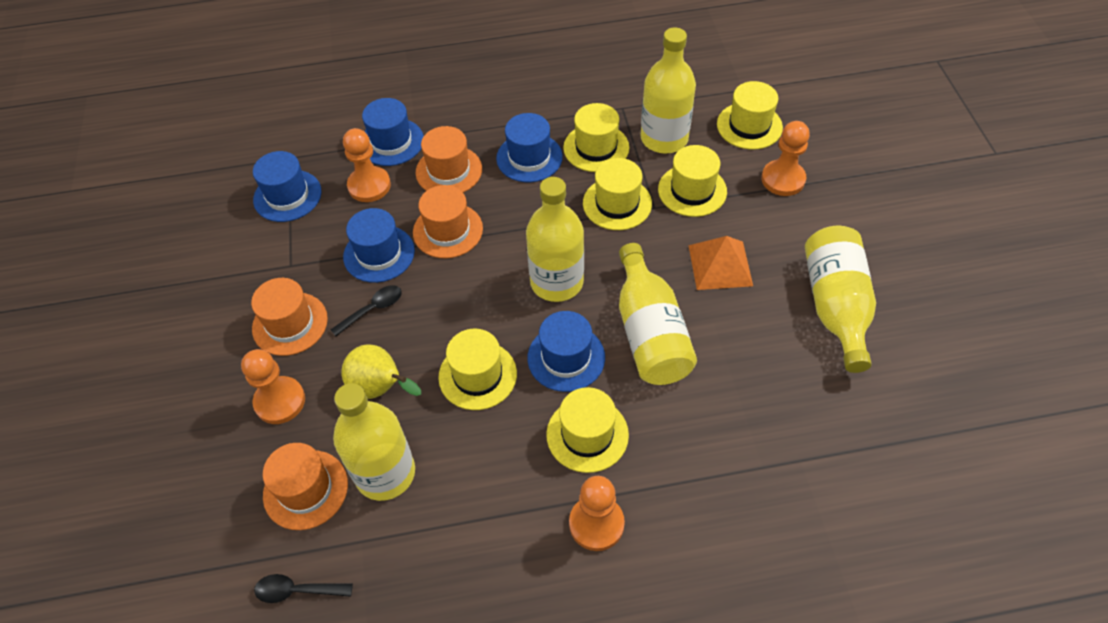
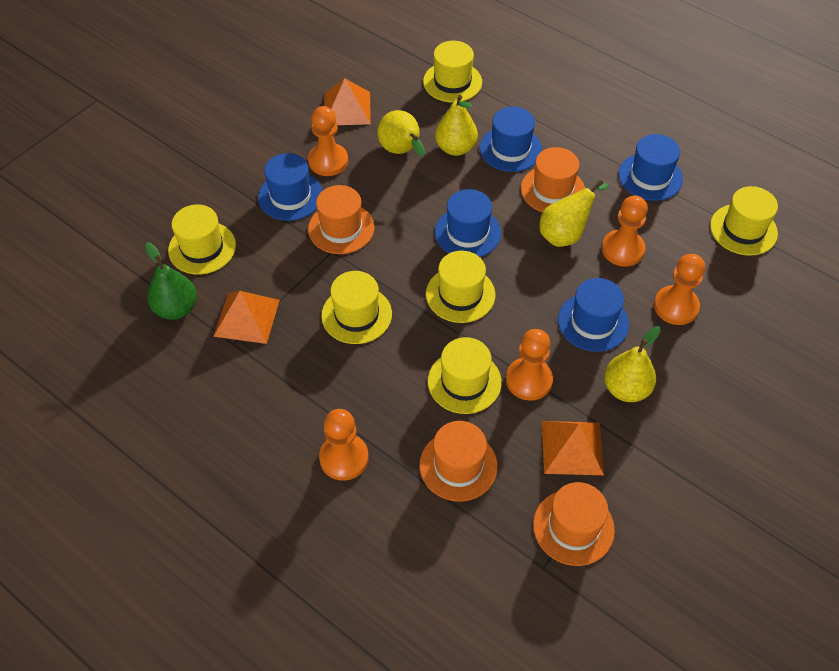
black spoon: [254,574,353,603] [331,285,402,336] = 2 -> none = 0
green pear: none = 0 -> [145,242,197,320] = 1
orange pawn: [241,349,305,424] [343,128,391,202] [569,476,625,551] [761,121,810,196] = 4 -> [308,106,348,176] [319,409,369,481] [506,329,553,401] [602,195,648,266] [654,254,705,325] = 5
orange pyramid: [688,236,753,290] = 1 -> [213,291,280,344] [324,78,371,125] [542,421,604,475] = 3
yellow bottle: [333,383,415,501] [526,177,584,302] [619,243,697,385] [641,27,696,153] [805,226,876,373] = 5 -> none = 0
yellow pear: [341,344,421,399] = 1 -> [377,110,425,156] [435,95,478,156] [540,180,609,247] [604,326,661,402] = 4

